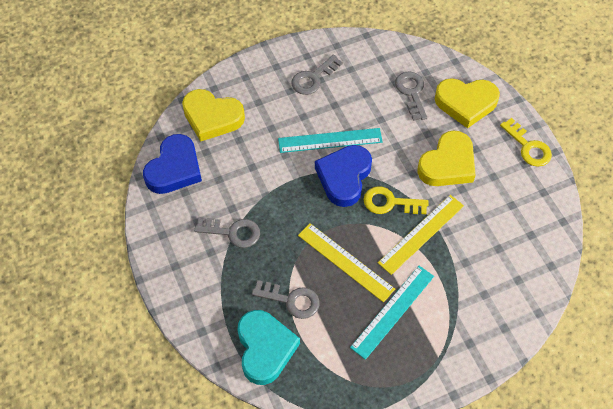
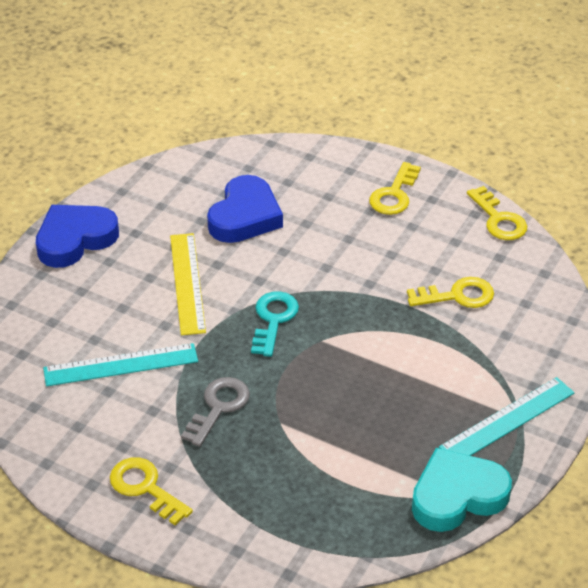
grey key: [194,217,260,248] [252,280,320,319] [292,54,343,95] [395,72,427,121] = 4 -> [181,377,250,447] = 1
turquoise key: none = 0 -> [251,291,299,357] = 1
yellow heart: [182,89,245,142] [417,130,476,186] [435,78,500,128] = 3 -> none = 0
yellow key: [364,186,429,214] [500,118,552,167] = 2 -> [110,457,193,525] [369,162,421,215] [407,277,494,308] [467,186,527,240] = 4
yellow ruler: [298,223,395,302] [378,195,464,275] = 2 -> [170,233,206,335] = 1

